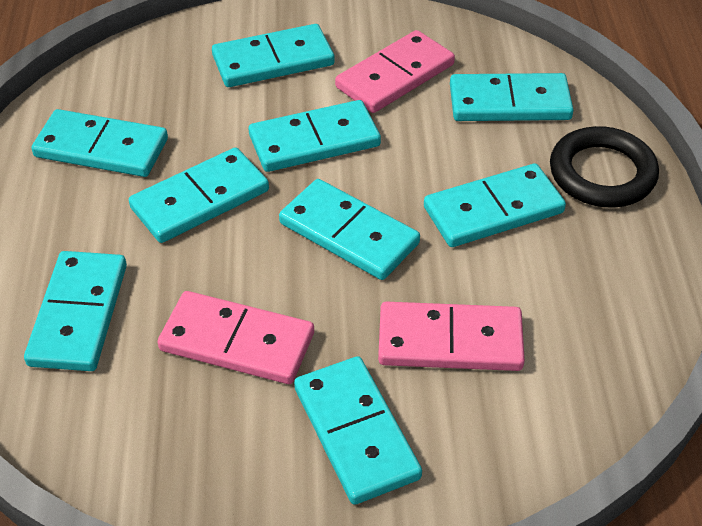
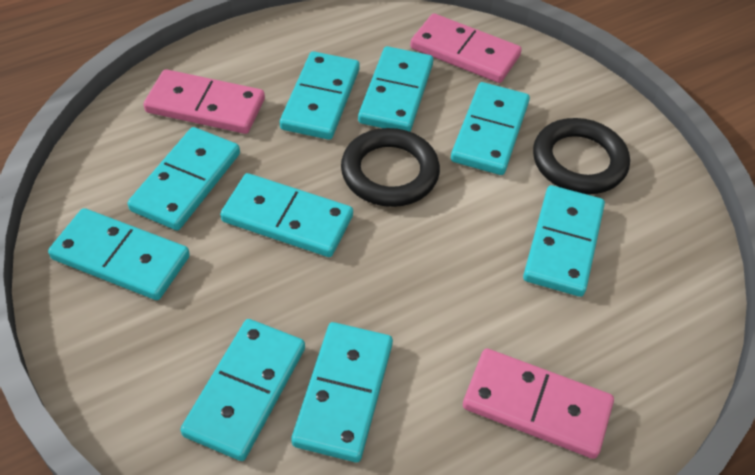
black ring: [550,126,659,207] = 1 -> [341,128,440,207] [533,118,630,194] = 2

